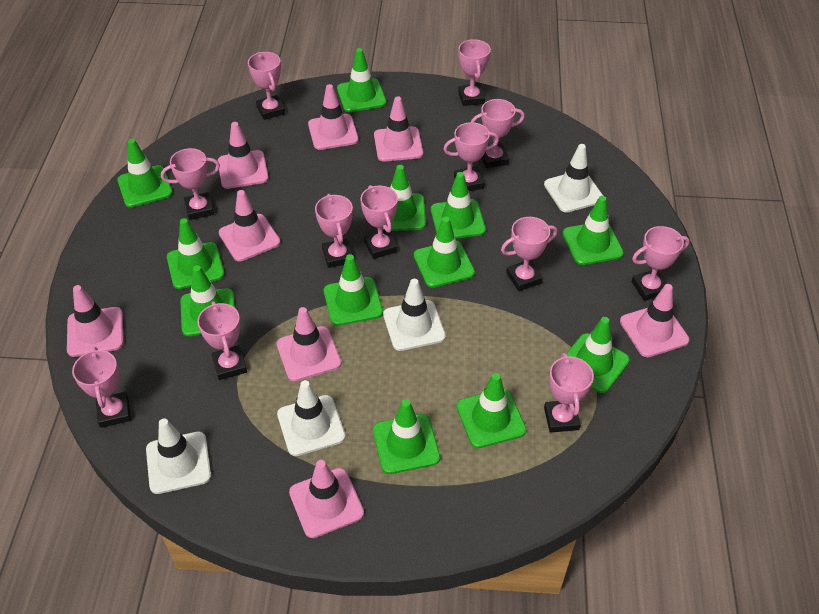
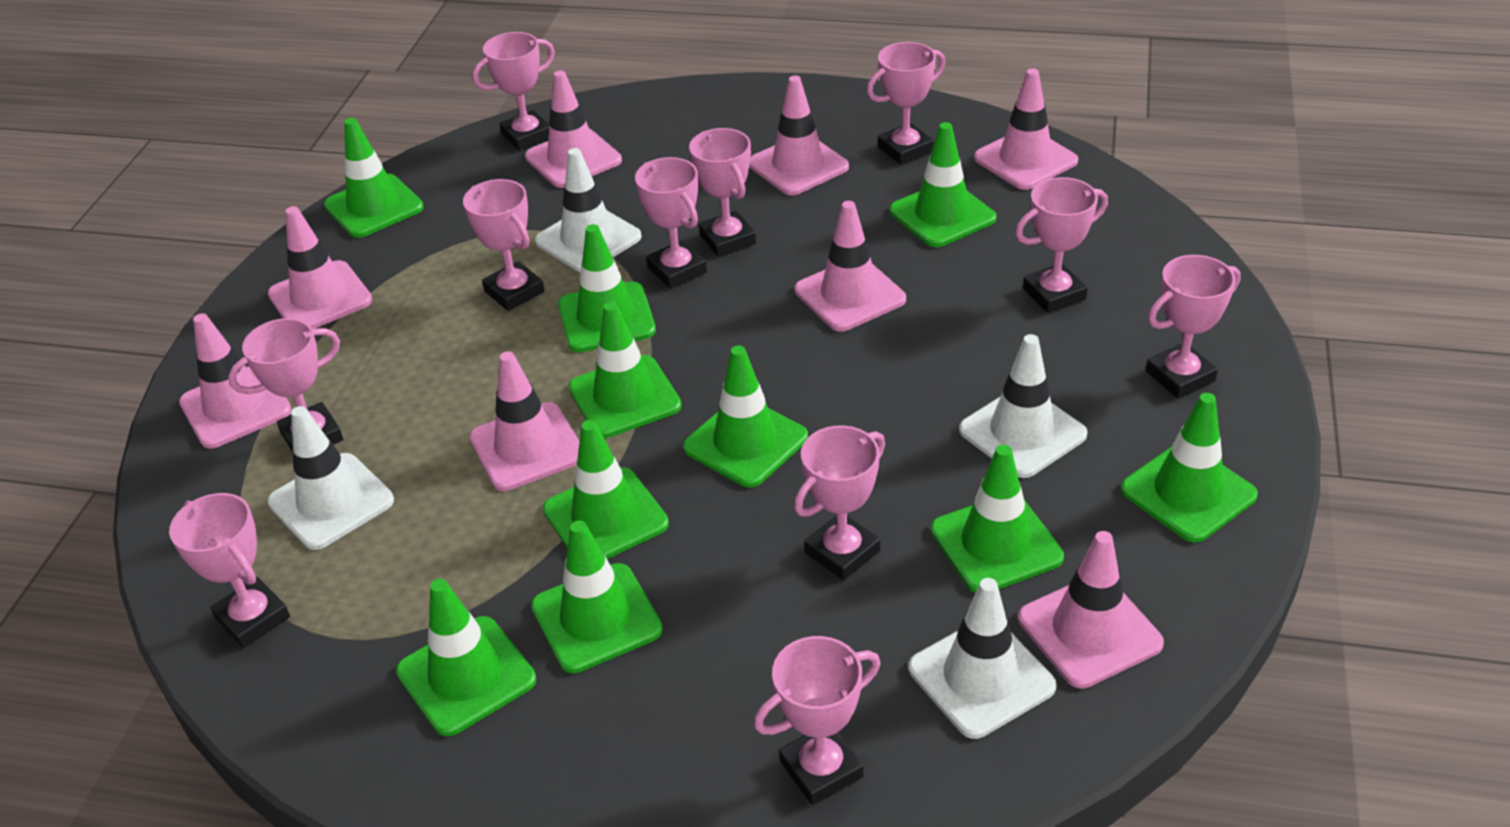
green traffic cone: [117,139,173,208] [167,218,225,289] [180,265,235,336] [324,254,383,326] [337,48,387,112] [373,399,440,474] [383,165,426,231] [414,217,475,288] [431,172,486,239] [456,373,526,448] [563,196,624,265] [567,317,630,393] = 12 -> [324,118,424,238] [396,579,536,736] [531,520,663,673] [543,420,669,559] [558,224,656,352] [569,302,682,438] [683,345,808,487] [890,122,996,247] [931,444,1064,593] [1121,393,1258,542] = 10
pink trophy: [72,347,131,428] [161,148,220,220] [197,301,247,380] [248,52,285,120] [315,194,353,268] [361,185,398,259] [443,122,499,191] [458,39,491,106] [471,99,525,168] [501,217,557,291] [544,353,594,433] [632,226,689,301] = 12 -> [169,493,290,648] [228,318,343,452] [463,179,545,311] [473,32,555,150] [635,157,707,289] [689,128,756,257] [754,636,880,805] [794,425,885,580] [867,42,945,165] [1015,177,1108,313] [1146,255,1241,398] = 11

